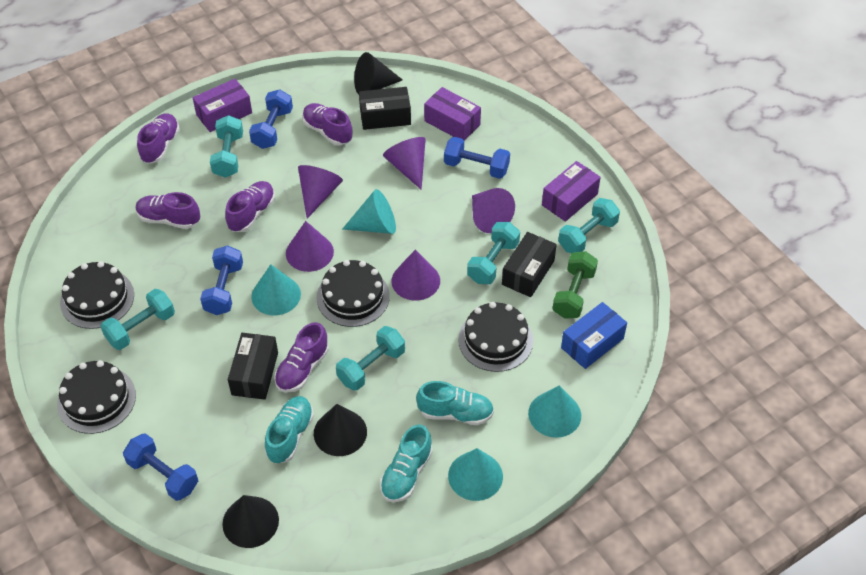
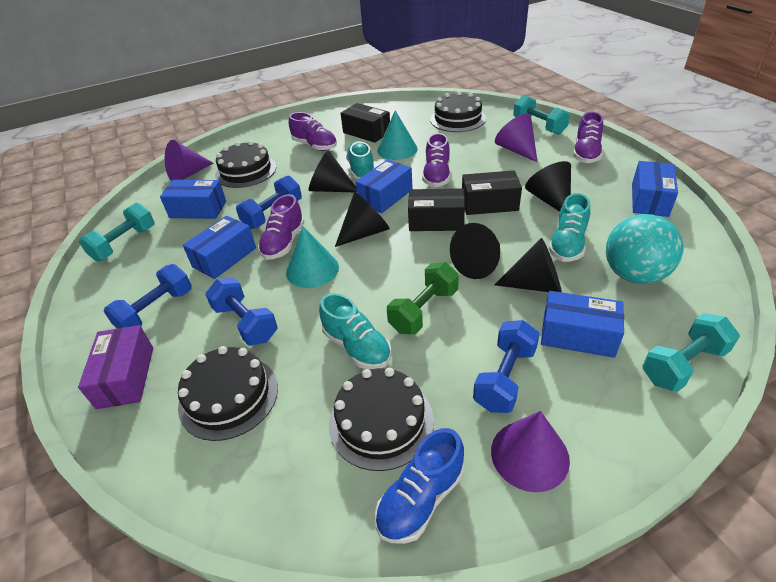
black cone: [222,495,279,548] [314,404,367,456] [354,52,403,95] = 3 -> [309,150,357,193] [335,192,390,247] [450,223,500,279] [494,238,562,292] [525,161,571,212] = 5
blue box: [561,302,627,369] = 1 -> [160,180,226,219] [183,216,256,279] [355,159,413,213] [541,291,624,358] [632,161,678,217] = 5
blue shoe: none = 0 -> [375,428,464,544] = 1
purple box: [193,79,252,132] [424,87,481,141] [542,161,601,222] = 3 -> [78,325,153,409] = 1
purple cone: [286,221,334,272] [298,165,343,218] [383,137,426,190] [391,249,440,301] [472,188,515,233] = 5 -> [165,140,214,181] [491,411,570,492] [495,114,538,162] = 3
purple shoe: [136,192,200,229] [137,113,180,164] [225,181,275,232] [274,322,329,393] [302,103,353,145] = 5 -> [258,194,305,260] [289,112,337,151] [422,133,451,187] [573,112,603,163] = 4
turquoise ball: none = 0 -> [606,214,684,284] = 1
turquoise cone: [251,264,301,315] [342,189,396,234] [448,448,503,501] [528,385,581,438] = 4 -> [286,226,339,288] [377,110,418,160] = 2
turquoise dumbbell: [100,289,175,350] [210,115,243,178] [336,326,405,391] [467,222,520,284] [558,198,620,253] = 5 -> [79,203,155,261] [513,95,570,135] [642,313,740,392] = 3

